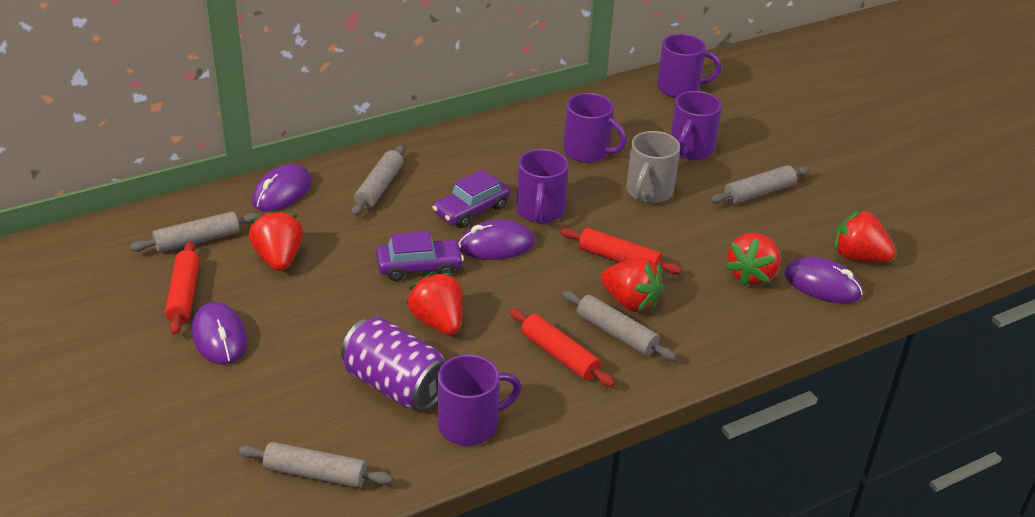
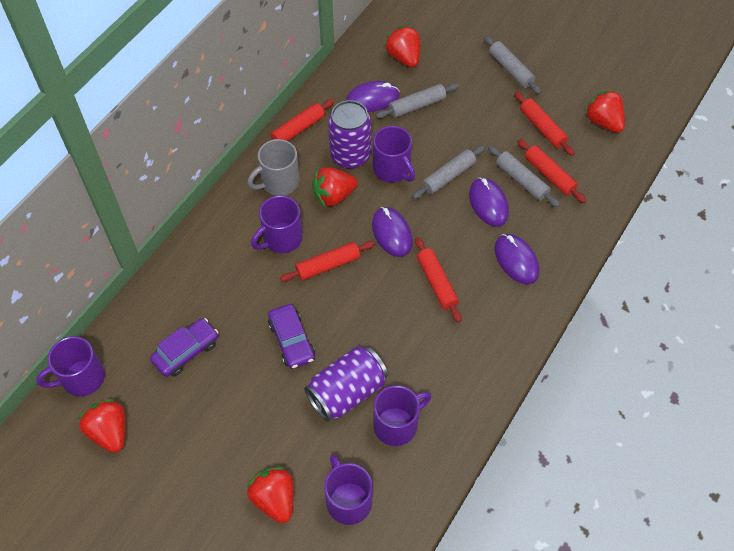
grey rolling pin: [130,211,260,253] [238,442,393,488] [352,145,405,216] [562,291,676,361] [710,165,809,204] = 5 -> [376,83,459,118] [412,145,485,199] [484,36,541,94] [488,146,560,207] = 4
purple can: [341,317,446,411] = 1 -> [304,346,388,421] [328,100,371,169] = 2
red rolling pin: [165,241,200,335] [509,308,615,387] [560,228,682,274] = 3 -> [262,99,334,145] [280,241,375,282] [415,237,461,322] [515,92,575,156] [517,139,586,203] = 5

